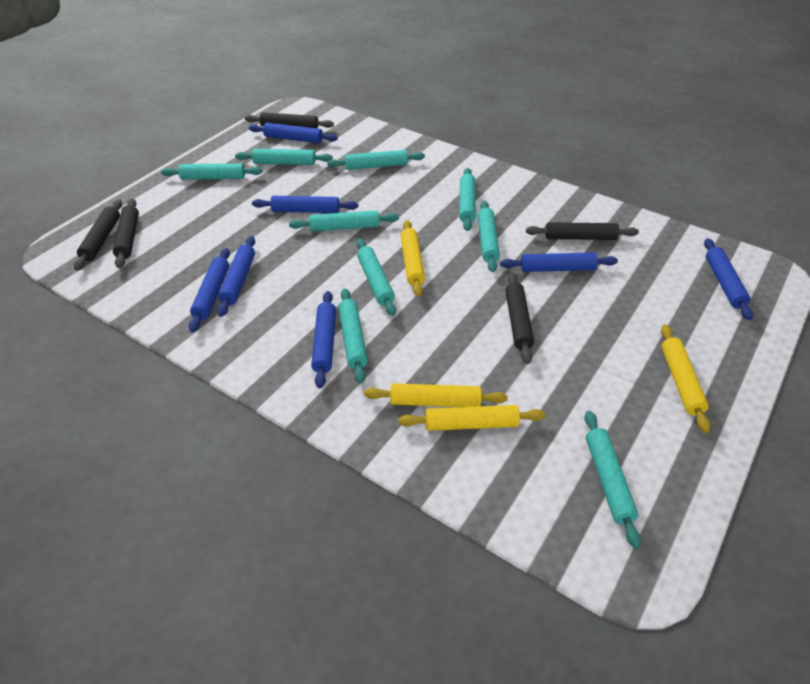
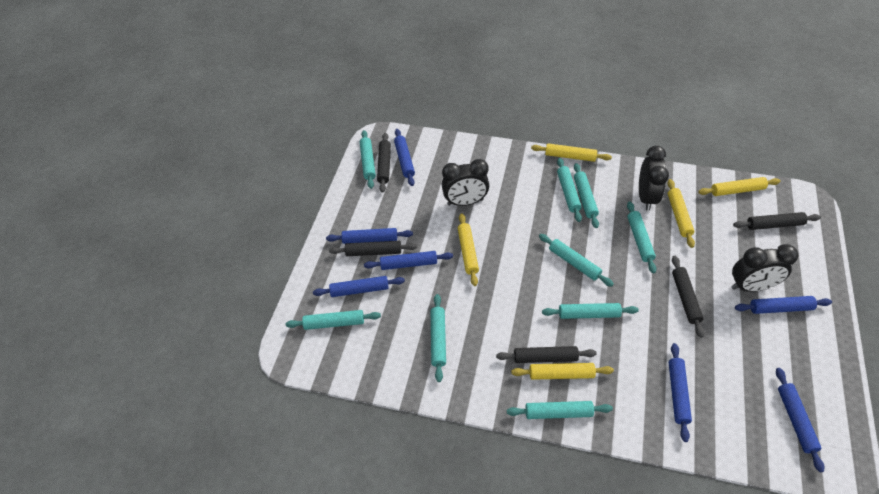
black clock: none = 0 -> [442,159,489,206] [639,146,669,211] [731,244,798,292] = 3
yellow rolling pin: [364,383,508,407] [398,405,545,431] [400,220,425,297] [661,325,711,433] = 4 -> [458,213,479,286] [511,363,614,380] [531,143,612,162] [667,179,695,248] [698,177,781,196] = 5

